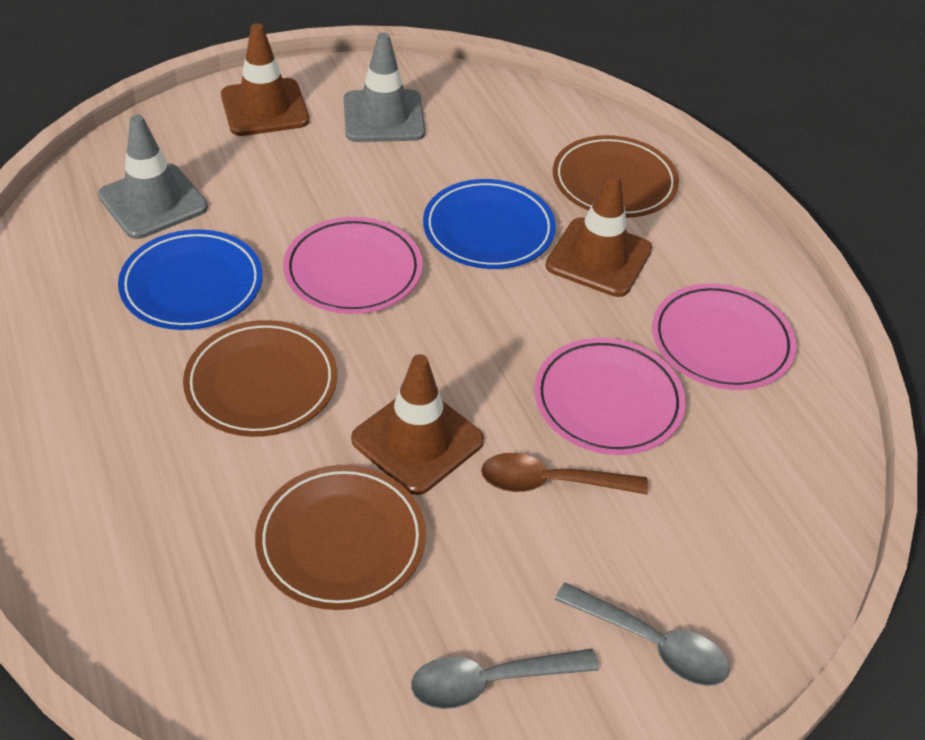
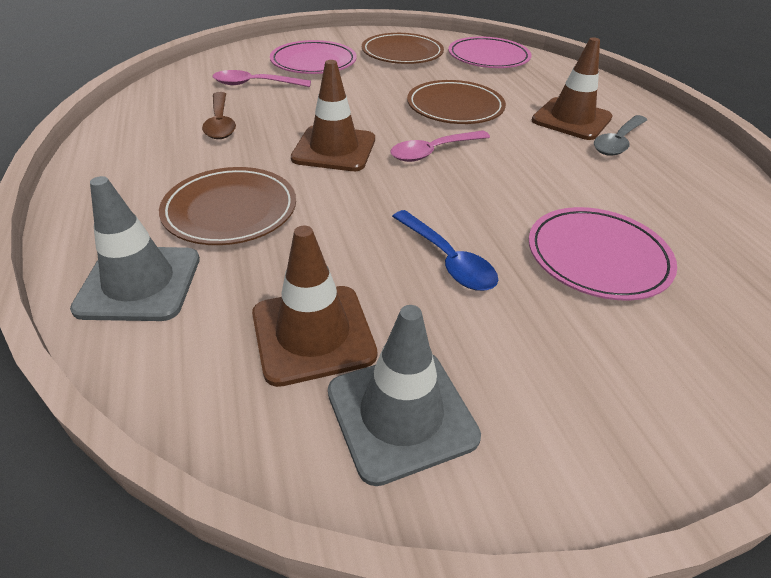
blue plate: [118,229,263,330] [423,179,556,269] = 2 -> none = 0
blue spoon: none = 0 -> [392,210,498,291] = 1
grey spoon: [411,649,599,709] [555,582,730,686] = 2 -> [594,115,647,156] = 1
pink spoon: none = 0 -> [213,70,311,87] [390,130,490,162] = 2

